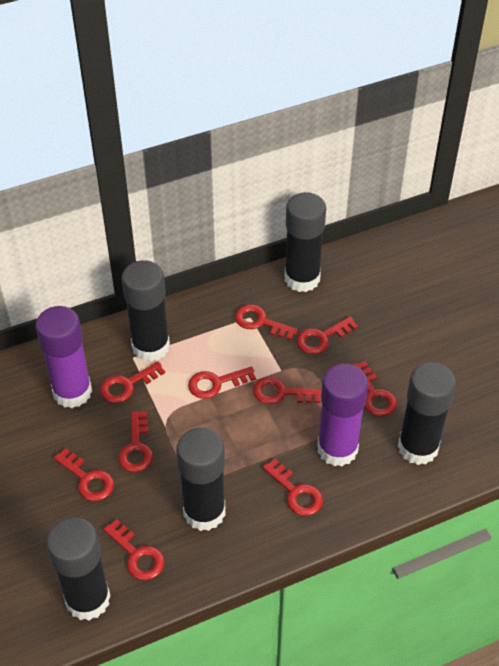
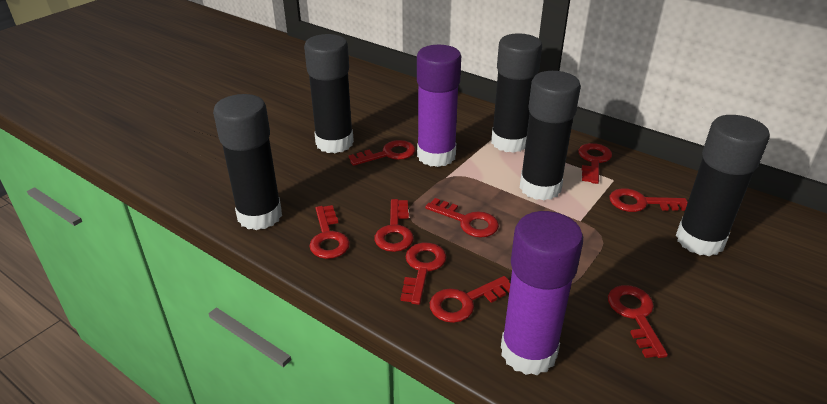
red key: [54,448,114,501] [100,361,165,403] [103,519,165,580] [118,411,153,472] [188,366,256,399] [235,304,298,340] [253,377,322,404] [262,459,323,516] [296,316,358,354] [353,361,397,417] = 10 -> [310,205,350,259] [349,140,415,166] [374,199,414,252] [400,243,447,305] [425,198,499,238] [430,276,510,323] [578,143,612,184] [608,285,668,358] [610,188,688,212] = 9

